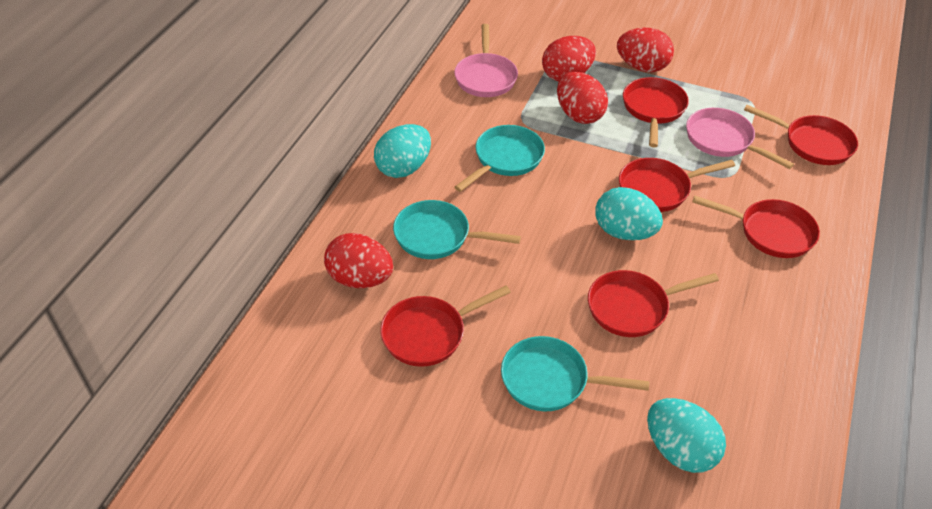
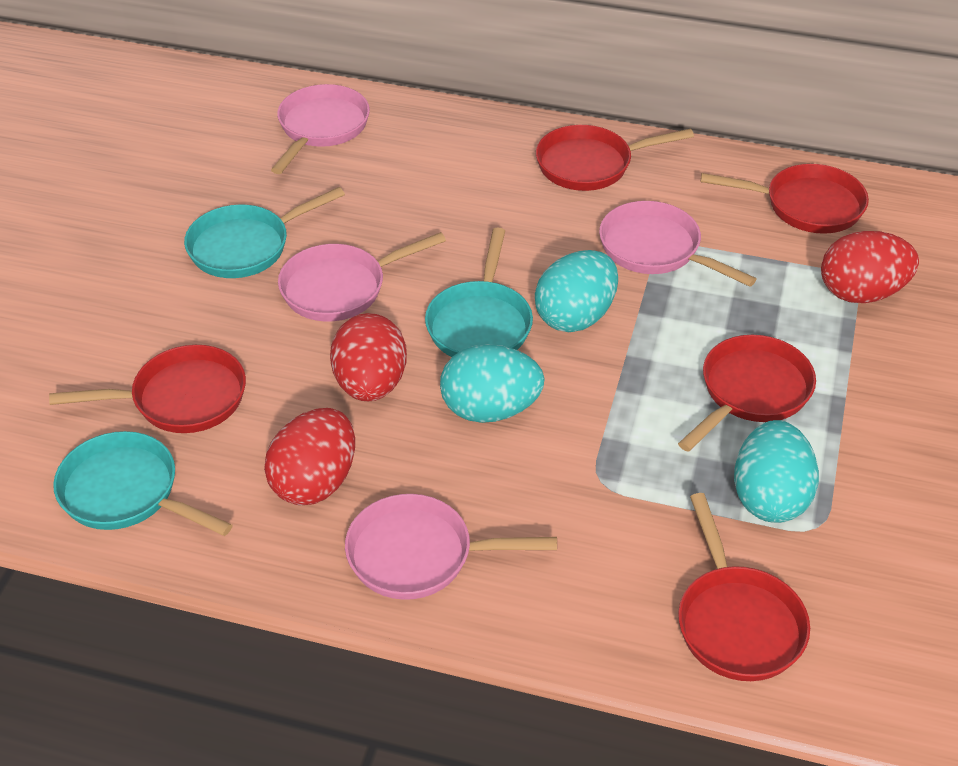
pink pan: [454,24,518,97] [686,108,794,169] = 2 -> [271,84,370,174] [278,232,446,322] [345,494,557,600] [599,201,756,287] = 4
red egg: [324,233,393,288] [542,36,596,81] [557,72,608,124] [617,28,674,72] = 4 -> [264,408,355,505] [330,313,407,401] [821,231,919,303] = 3
red pan: [380,286,511,367] [588,270,719,337] [619,158,735,212] [623,77,689,148] [692,195,820,258] [744,105,858,165] = 6 -> [49,345,246,433] [536,125,694,191] [678,335,816,452] [678,493,810,681] [701,164,869,234] = 5

